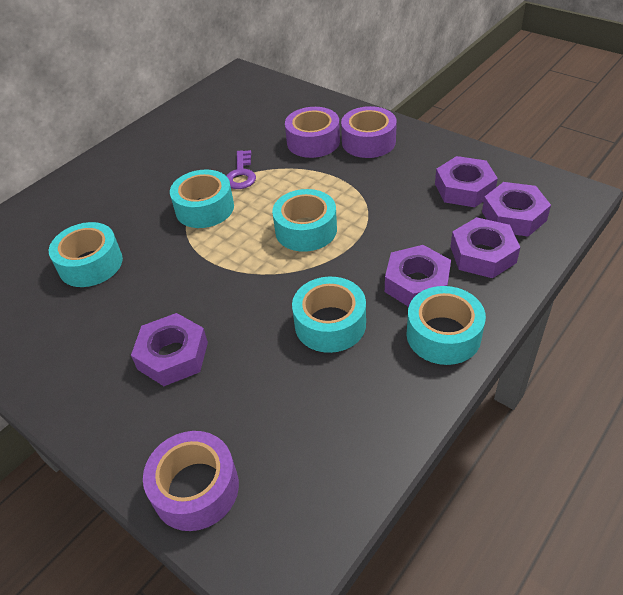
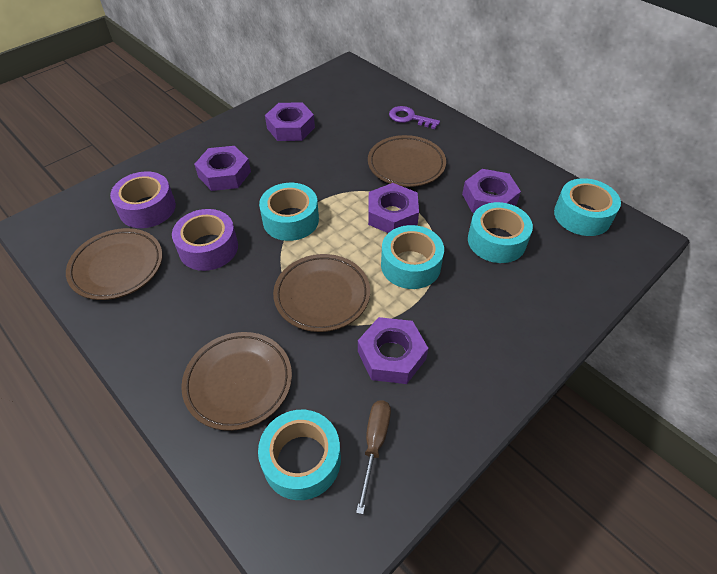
brown plate: none = 0 -> [66,228,163,300] [181,332,292,431] [273,254,370,332] [368,135,446,187] = 4
brown screwdriver: none = 0 -> [356,400,391,514] = 1
purple tape: [143,431,239,531] [285,107,340,158] [341,106,397,158] = 3 -> [110,171,176,228] [172,209,238,271] = 2

